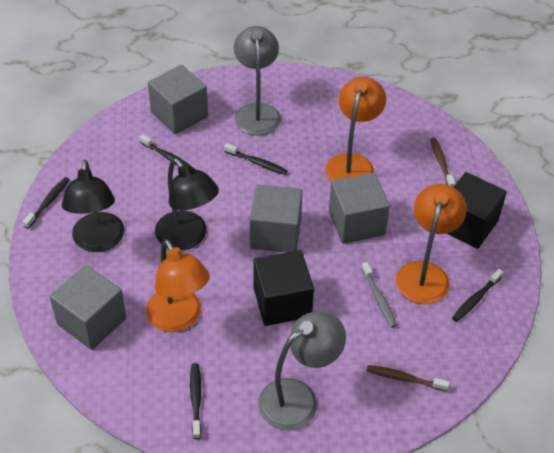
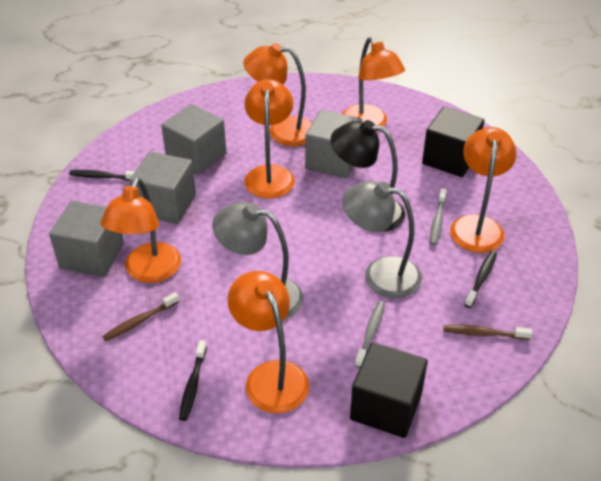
black lamp: [62,160,124,252] [155,158,219,250] = 2 -> [331,120,405,232] = 1
black toothbrush: [23,177,70,229] [139,134,195,170] [190,363,201,439] [224,143,288,175] [452,269,503,322] = 5 -> [69,170,135,181] [179,340,207,421] [464,251,497,308] = 3
grey toothbrush: [361,262,397,328] = 1 -> [355,301,385,368] [430,188,447,246] = 2
orange lamp: [146,239,210,332] [325,77,386,181] [396,184,467,304] = 3 -> [100,178,181,283] [228,271,309,413] [243,43,312,146] [244,79,295,198] [342,37,405,126] [450,127,517,253] = 6

